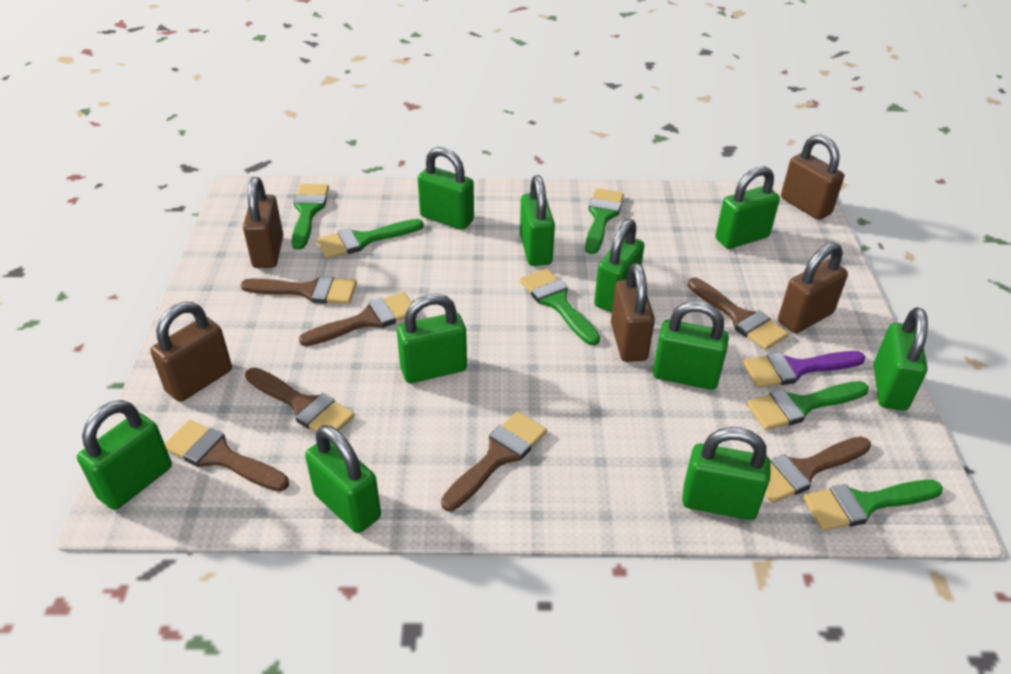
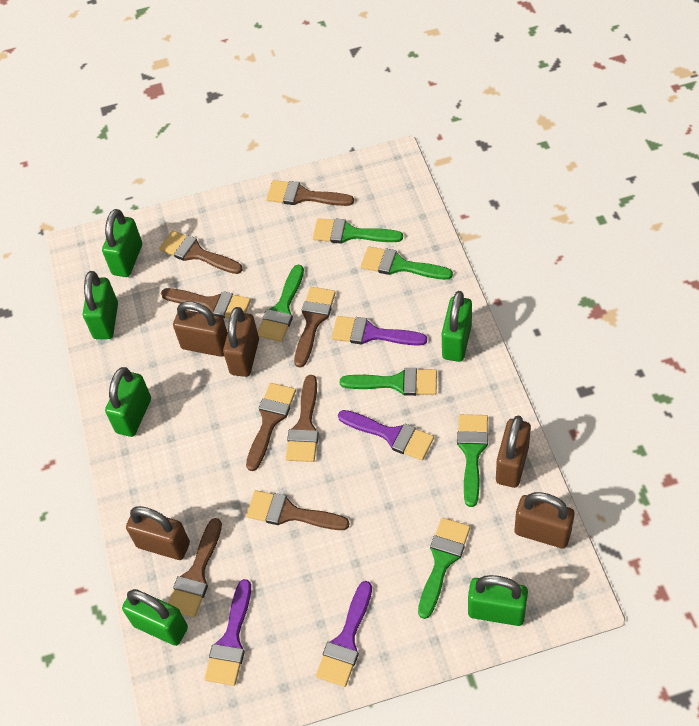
brown brush: [165,420,289,492] [240,275,357,304] [245,367,355,432] [299,292,412,346] [441,411,547,511] [688,278,789,350] [764,437,871,503] = 7 -> [159,231,243,274] [161,288,251,318] [168,518,222,617] [246,383,296,471] [246,490,350,530] [266,180,354,206] [286,375,319,462] [294,287,336,368] = 8
green padlock: [77,400,172,510] [305,425,381,533] [397,294,467,383] [418,147,474,230] [520,175,555,266] [594,219,644,312] [653,301,729,390] [682,427,770,520] [715,166,780,249] [874,308,928,411] = 10 -> [83,271,118,339] [102,209,142,277] [105,367,151,437] [122,589,188,646] [442,291,472,362] [468,575,528,626] = 6
purple brush: [743,351,865,388] = 1 -> [204,579,251,686] [316,581,372,687] [332,316,427,346] [338,410,434,460] = 4

